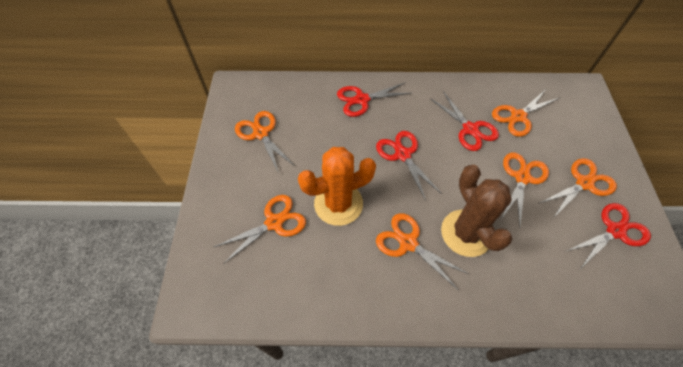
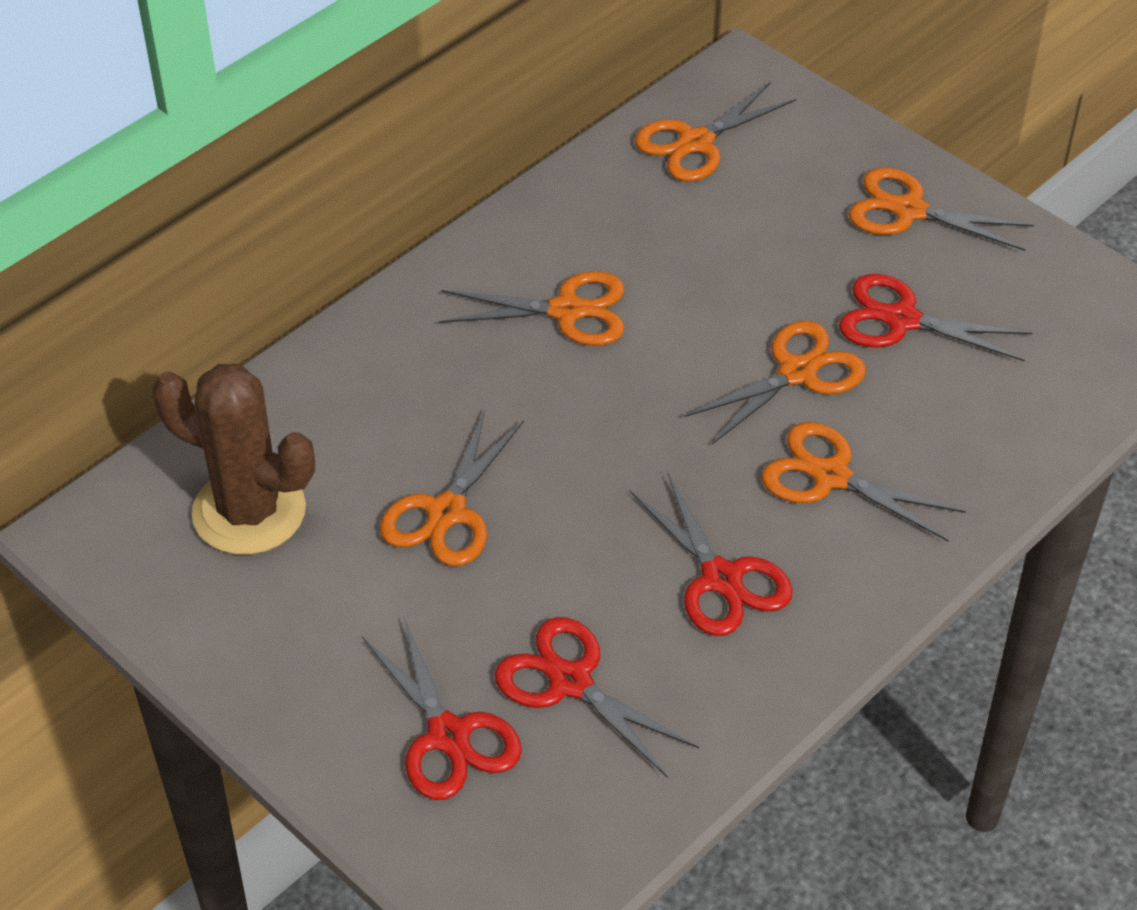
orange cactus: [298,147,376,226] = 1 -> none = 0

